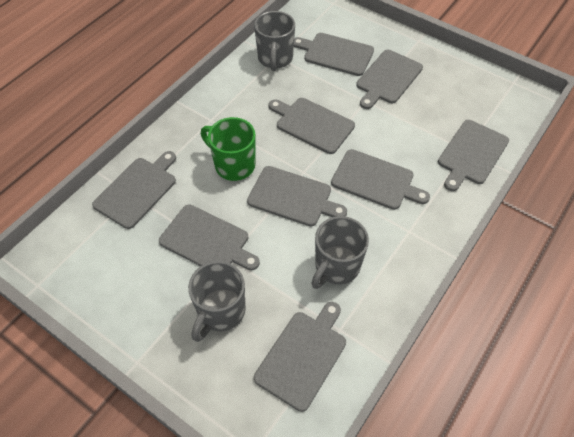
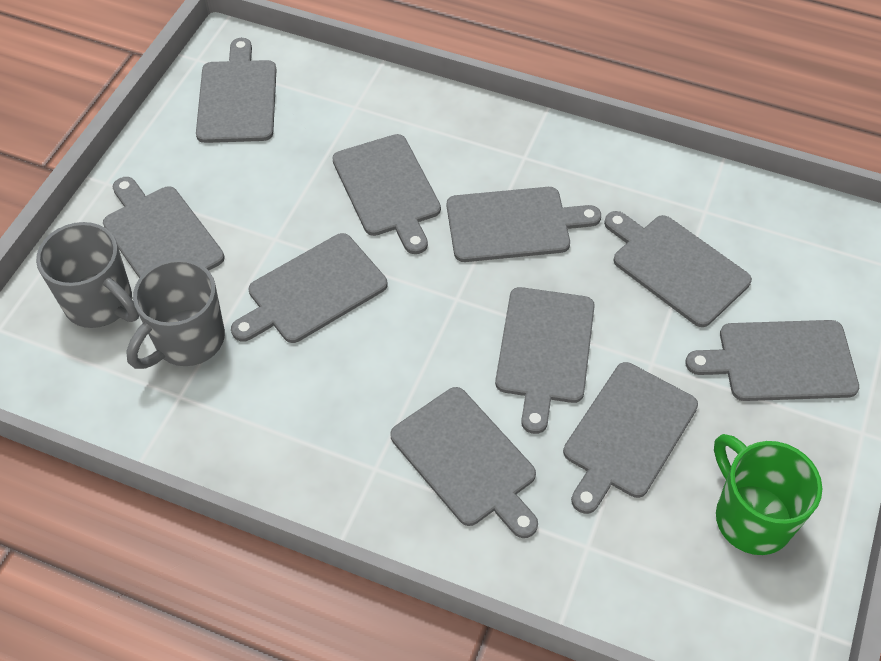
grey cutting board: [92,151,176,229] [159,205,260,270] [247,166,347,226] [254,302,346,412] [269,98,355,154] [294,33,374,76] [331,149,430,210] [356,50,423,109] [438,120,509,191] = 9 -> [103,177,225,278] [196,38,276,143] [231,233,387,343] [332,134,441,254] [390,387,538,538] [447,187,601,262] [495,287,595,434] [563,362,698,514] [604,211,752,327] [685,320,859,401] = 10
grey mug: [188,261,245,342] [254,11,295,71] [311,216,369,289] = 3 -> [36,222,139,328] [126,259,225,369] = 2

